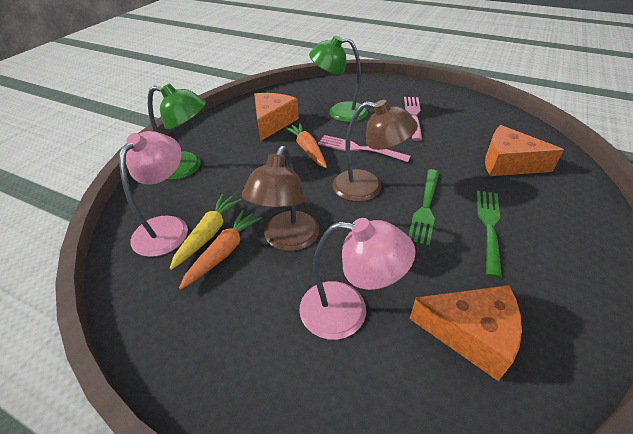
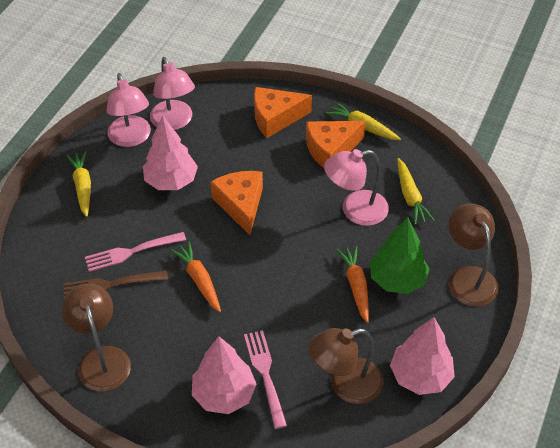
brown fork: none = 0 -> [63,271,168,298] = 1
brown lamp: [242,146,319,251] [332,100,418,202] = 2 -> [62,283,131,392] [309,328,383,404] [449,203,498,307] = 3
green fork: [408,169,439,246] [477,191,502,278] = 2 -> none = 0
green lamp: [148,83,206,180] [309,35,368,122] = 2 -> none = 0
green tree: none = 0 -> [370,217,429,294] = 1
pink lamp: [119,131,188,257] [299,218,416,340] = 2 -> [107,73,151,147] [150,57,195,130] [324,149,389,226] = 3
pink tree: none = 0 -> [143,115,198,190] [192,336,257,414] [390,317,455,395] = 3
yellow carrot: [170,194,242,270] = 1 -> [66,151,91,217] [325,102,401,140] [397,158,435,225] = 3

